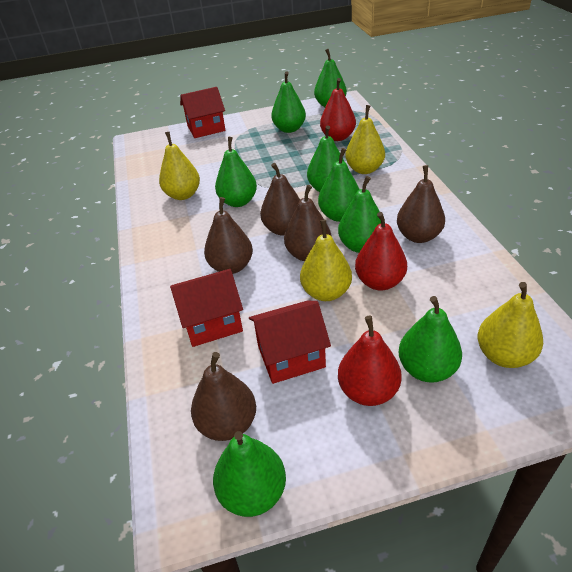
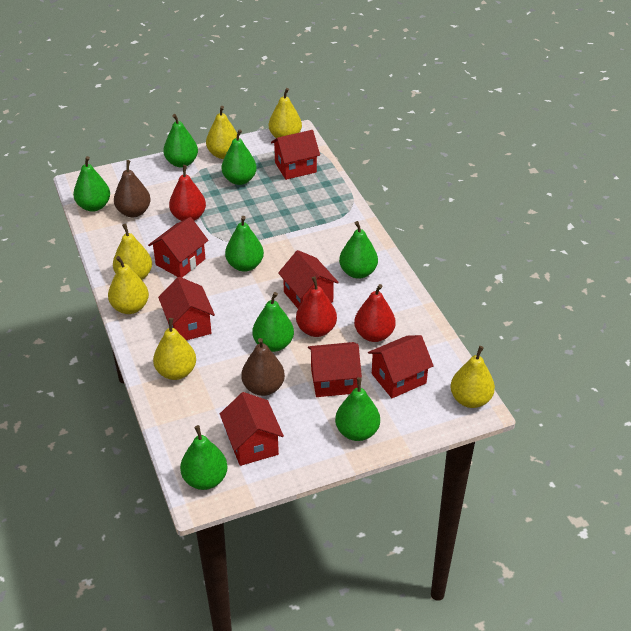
brown pear: [191,352,256,441] [204,197,253,274] [260,163,300,236] [284,185,332,261] [397,165,445,243] = 5 -> [114,160,151,217] [241,338,285,396] = 2
red house: [170,269,243,347] [180,87,226,138] [249,301,331,384] = 3 -> [148,217,208,277] [158,277,215,340] [220,392,284,466] [271,130,320,180] [278,250,339,308] [308,342,362,397] [368,335,434,398] = 7
yellow pear: [159,132,200,200] [300,220,352,301] [345,105,385,174] [478,282,543,368] = 4 -> [108,256,149,314] [113,223,152,280] [153,318,196,380] [206,106,237,159] [269,88,302,138] [450,346,495,408] = 6

